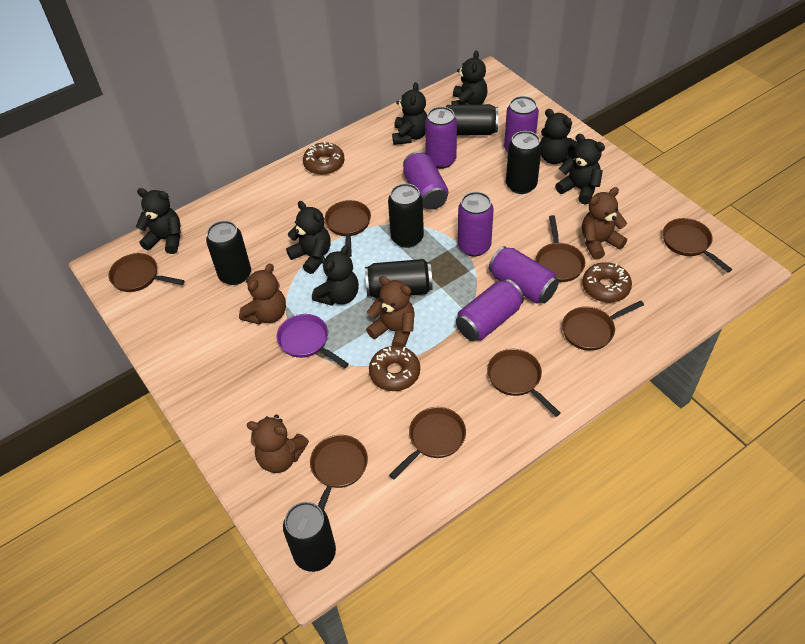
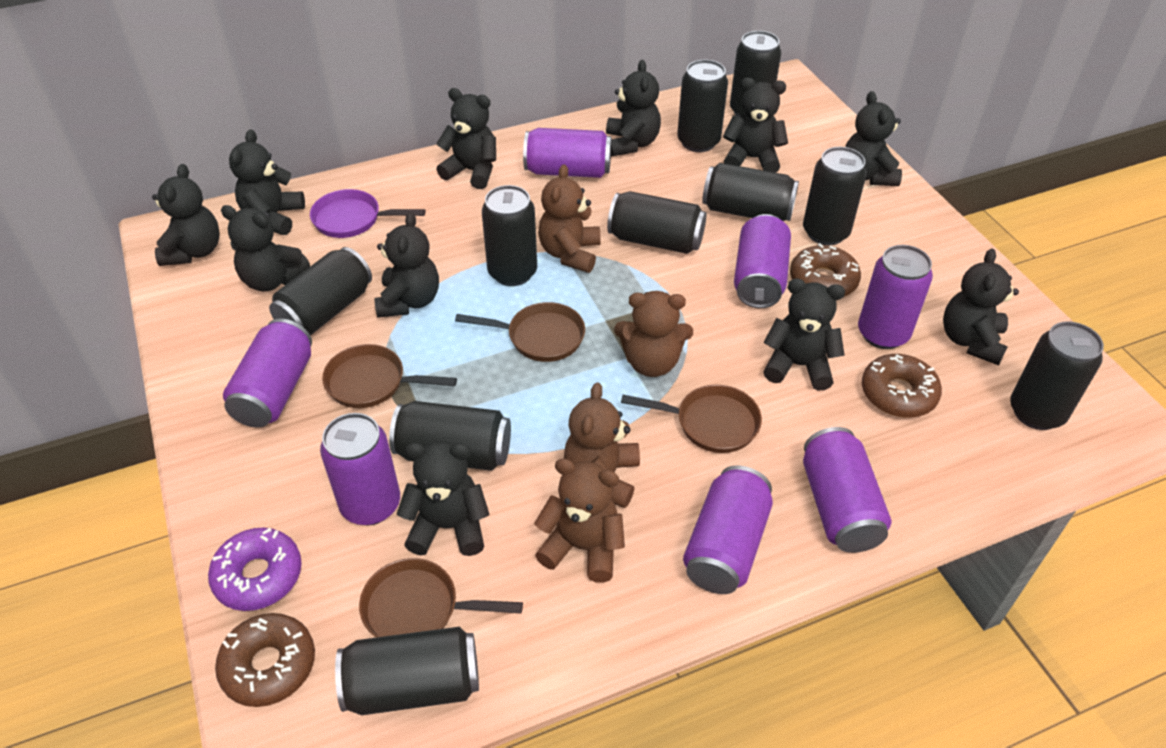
black can: [206,221,251,285] [283,502,336,572] [365,259,433,298] [388,183,424,248] [446,104,498,135] [506,131,542,194] = 6 -> [269,247,372,336] [335,627,479,715] [389,401,511,471] [482,185,537,286] [607,191,706,254] [677,60,728,152] [702,163,799,221] [730,31,781,117] [803,147,867,245] [1010,321,1104,430] = 10
black teddy bear: [136,188,181,254] [286,201,331,274] [312,245,359,306] [392,82,427,145] [451,50,488,105] [540,109,578,164] [555,134,605,205] = 7 -> [152,164,220,266] [221,205,310,292] [229,129,305,235] [374,212,439,318] [397,441,490,556] [436,88,496,189] [606,60,661,156] [723,78,788,173] [763,279,845,390] [845,91,902,186] [943,248,1019,365] = 11
brown pan: [109,253,185,292] [310,435,368,510] [325,200,371,257] [389,407,466,479] [487,349,561,417] [536,215,585,282] [562,301,644,351] [663,218,732,272] = 8 -> [322,344,457,408] [359,558,523,637] [455,302,585,362] [621,385,762,453] = 4
purple can: [403,151,448,210] [425,107,457,169] [456,279,524,341] [458,192,494,257] [489,246,559,303] [504,96,539,152] = 6 -> [223,319,312,428] [320,413,400,525] [523,128,611,178] [683,465,773,594] [734,214,791,308] [803,427,891,553] [858,245,933,349] = 7
purple donut: none = 0 -> [208,528,302,611] = 1

